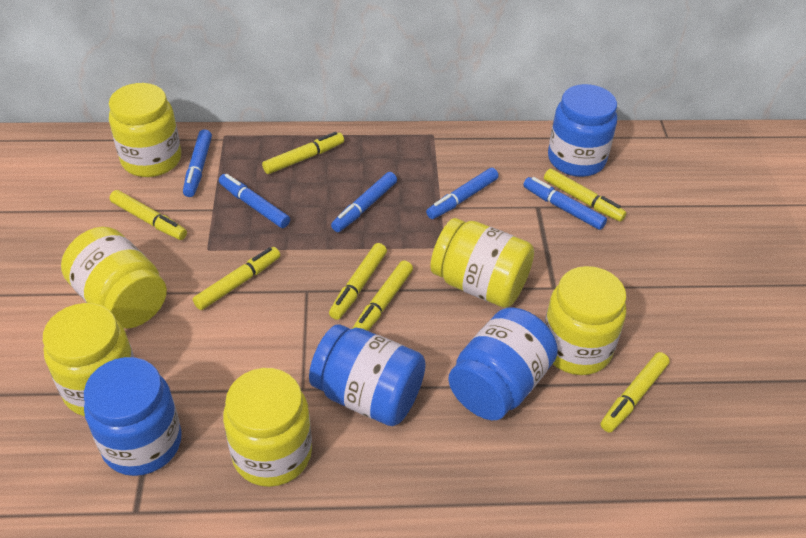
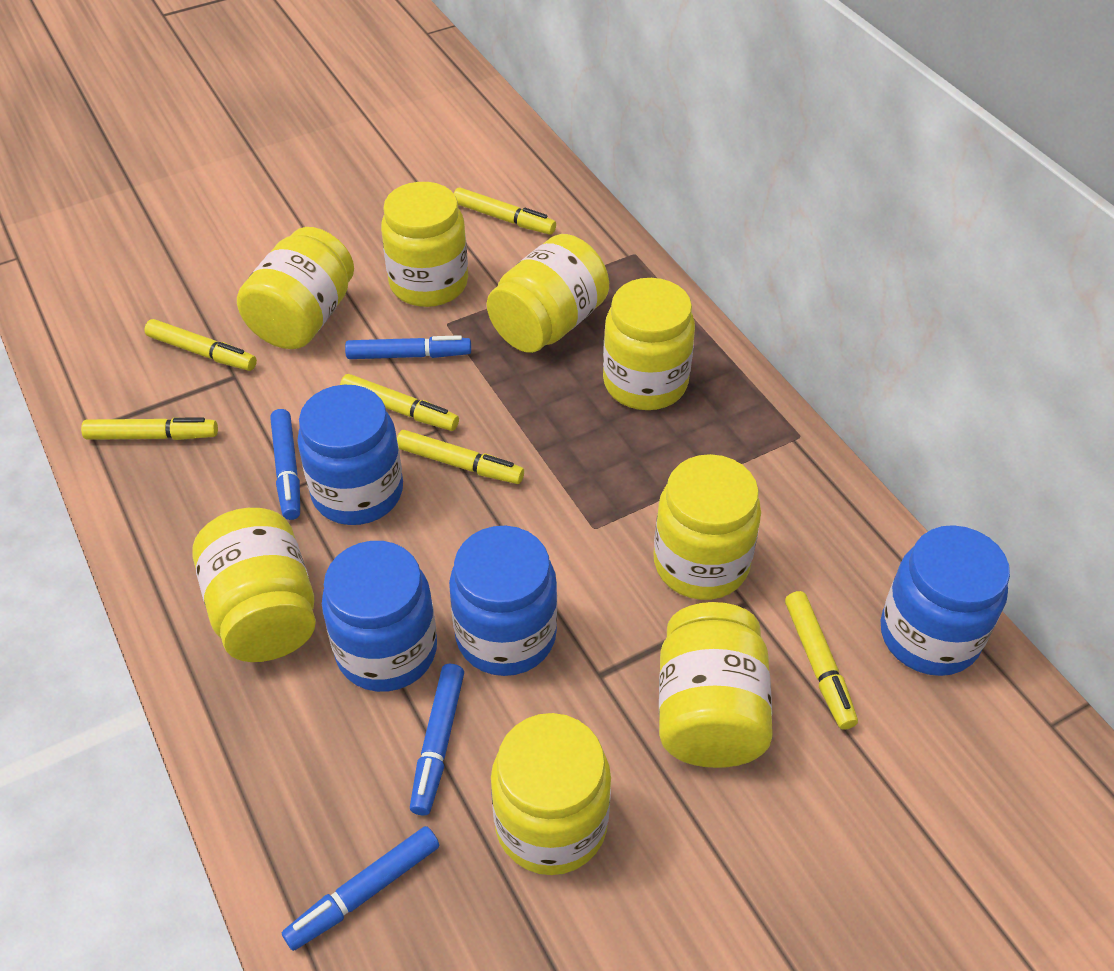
blue marker: [183,129,212,197] [219,174,290,228] [331,172,397,232] [426,168,499,219] [523,177,607,230] = 5 -> [270,409,300,520] [282,826,439,951] [345,335,471,359] [410,664,464,815] = 4
yellow jar: [43,303,134,416] [61,227,167,329] [109,83,181,177] [223,368,312,487] [430,218,534,308] [544,266,626,375] = 6 -> [192,508,316,662] [237,227,354,349] [381,182,468,307] [487,234,609,353] [491,713,611,875] [603,278,695,410] [654,454,761,600] [659,602,773,768] = 8
yellow marker: [110,190,187,240] [193,247,280,310] [262,132,344,174] [329,243,387,320] [352,260,413,331] [544,169,626,222] [601,352,670,433] = 7 -> [81,417,218,440] [144,319,257,371] [340,374,459,431] [397,430,524,484] [454,188,556,235] [785,591,858,730] = 6

